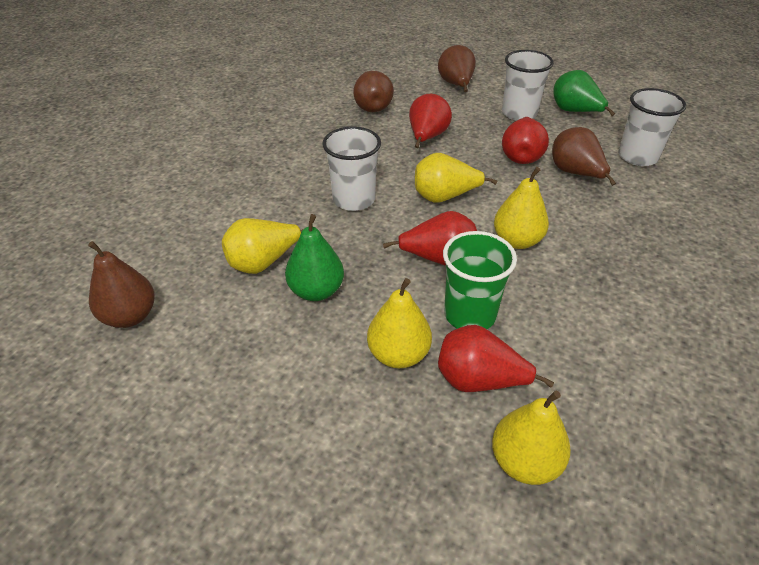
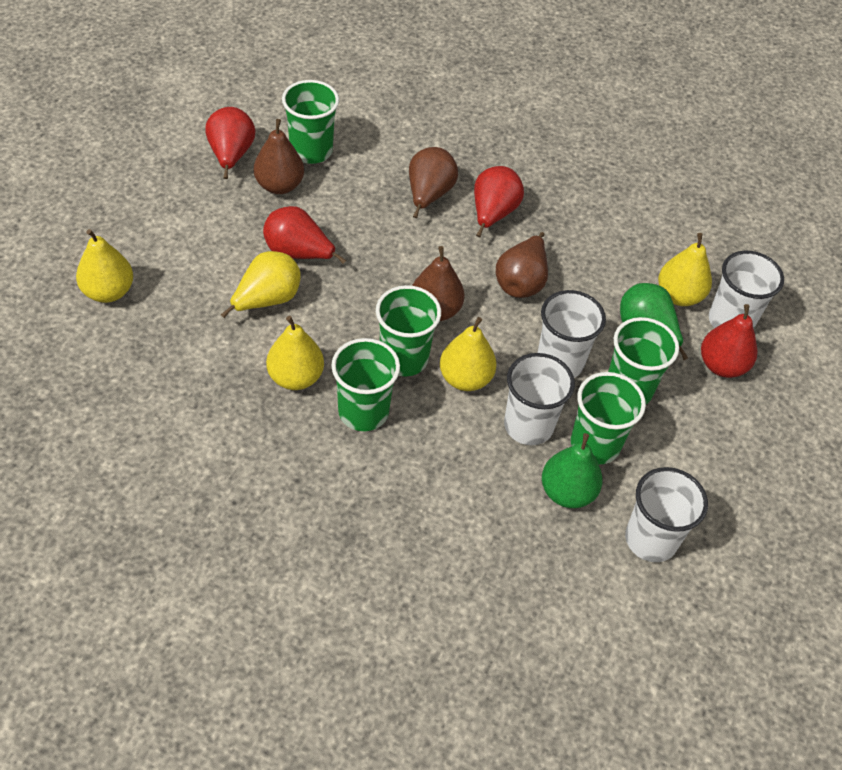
green cup: [443,231,517,329] = 1 -> [282,80,339,164] [331,338,400,431] [376,285,441,376] [571,372,646,465] [608,317,679,404] = 5
white cup: [322,126,381,211] [502,50,554,121] [618,88,686,166] = 3 -> [504,353,575,445] [537,290,606,378] [625,467,708,562] [709,250,784,329] = 4

